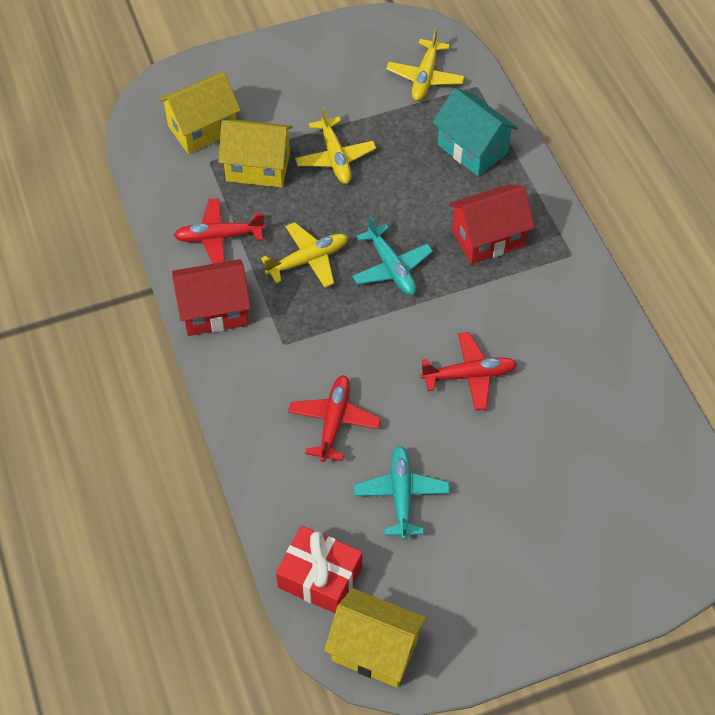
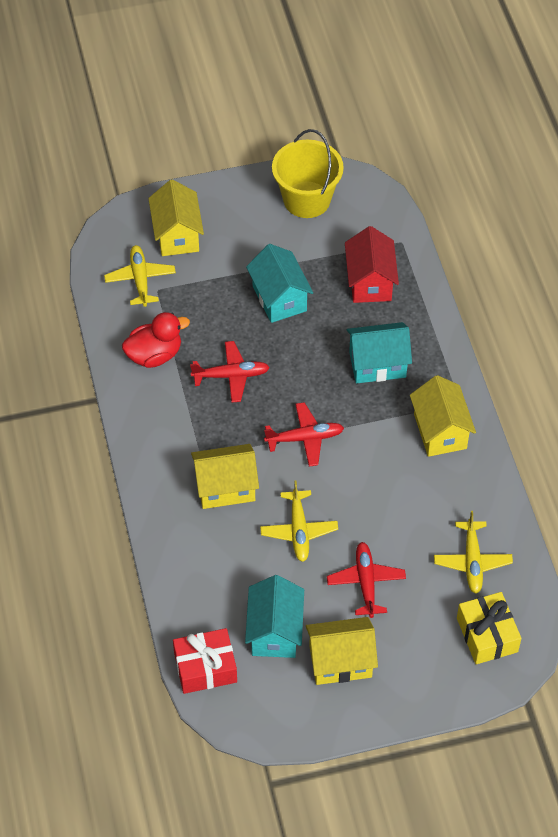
red duck: none = 0 -> [122,312,190,368] = 1
red house: [172,259,251,336] [449,184,535,264] = 2 -> [345,226,399,303] = 1
turquoise house: [433,88,518,176] = 1 -> [245,575,304,658] [246,244,313,323] [346,322,412,383] = 3
turquoise plane: [352,216,433,295] [354,445,450,540] = 2 -> none = 0
yellow bucket: none = 0 -> [272,129,344,218] = 1
yellow gift: none = 0 -> [457,592,522,664] = 1
yellow house: [158,72,241,154] [218,119,293,188] [324,588,427,688] = 3 -> [148,179,204,256] [191,444,259,509] [306,617,378,685] [410,375,476,457] = 4

